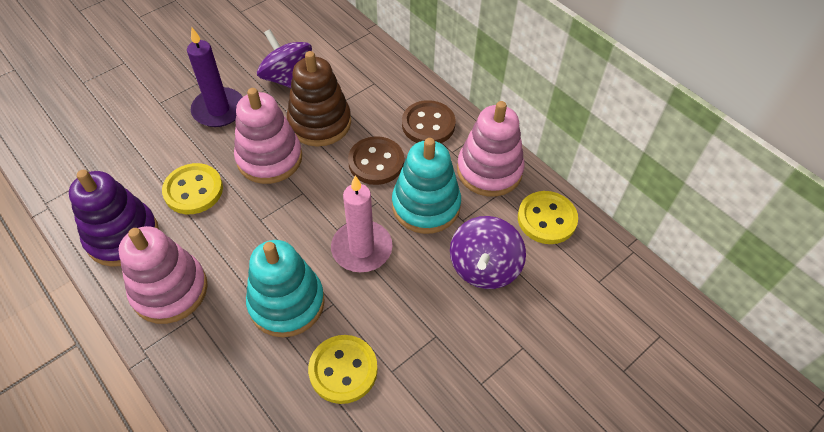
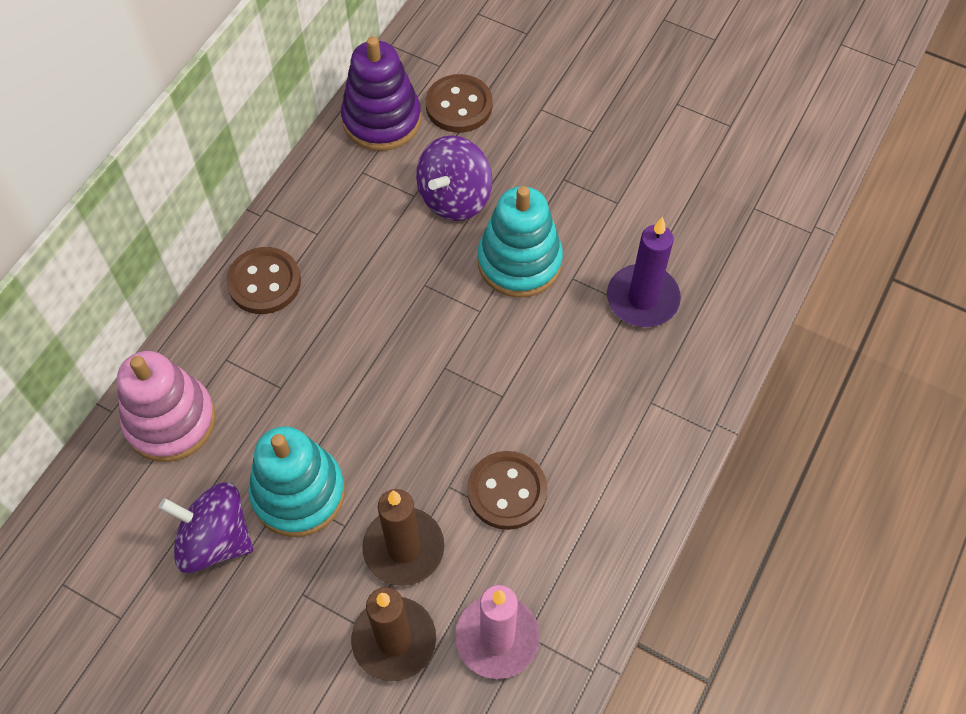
brown button: [348,136,404,185] [402,100,456,143] = 2 -> [226,247,301,314] [426,74,493,133] [467,451,547,530] = 3
brown candle: none = 0 -> [351,587,436,681] [362,489,444,586] = 2
brown stacking toy: [287,51,351,146] = 1 -> none = 0
pink stacking toy: [119,226,208,324] [234,88,302,184] [457,101,525,197] = 3 -> [117,351,216,462] = 1
yellow button: [162,163,223,214] [308,335,378,404] [518,191,578,244] = 3 -> none = 0

